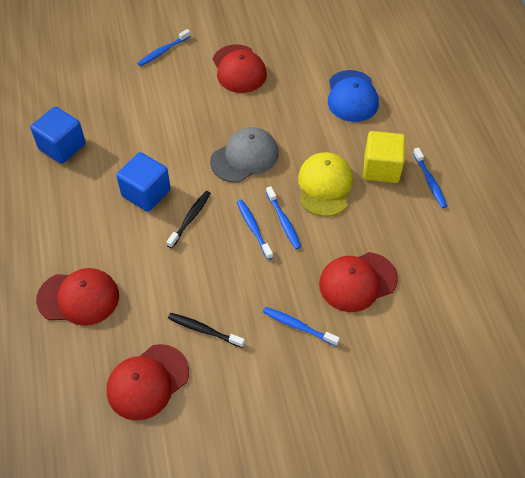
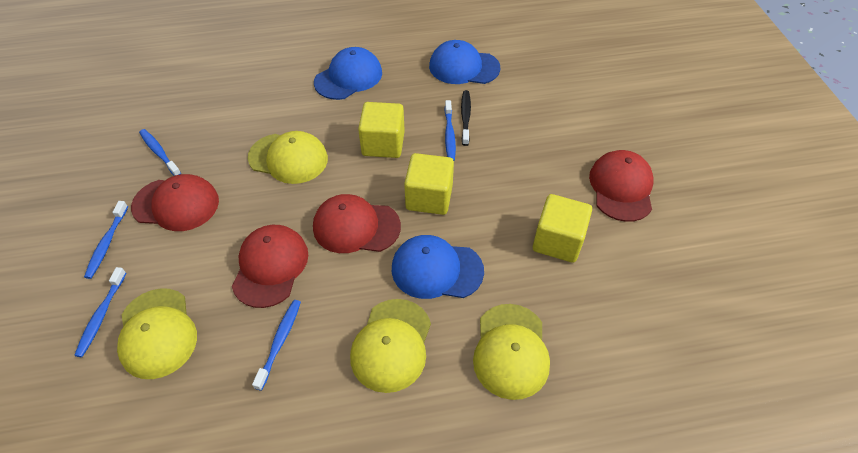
black toothbrush: [167,191,211,248] [168,313,245,348] = 2 -> [461,90,471,146] = 1
blue cap: [328,70,379,122] = 1 -> [314,47,382,100] [392,235,484,299] [429,40,500,84] = 3
blue cube: [30,106,86,164] [116,152,171,212] = 2 -> none = 0
grey cap: [210,127,279,183] = 1 -> none = 0
yellow cap: [298,152,353,217] = 1 -> [117,288,197,379] [248,131,328,184] [350,299,431,393] [473,304,550,400] = 4
yellow cube: [363,131,405,183] = 1 -> [358,102,405,158] [404,153,454,215] [533,194,592,263] = 3

